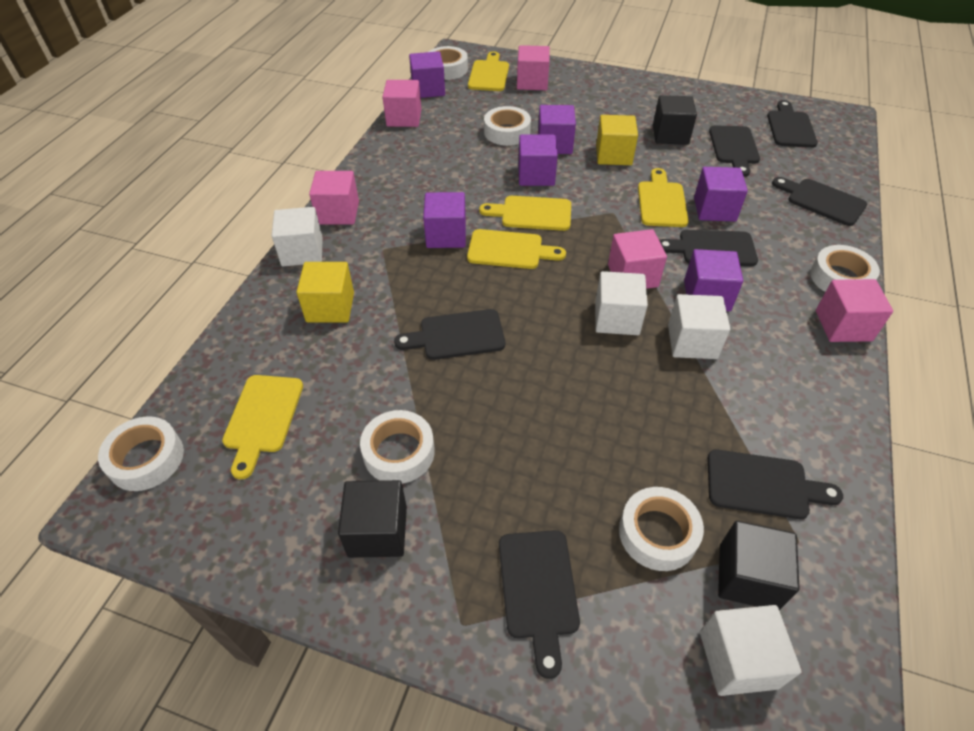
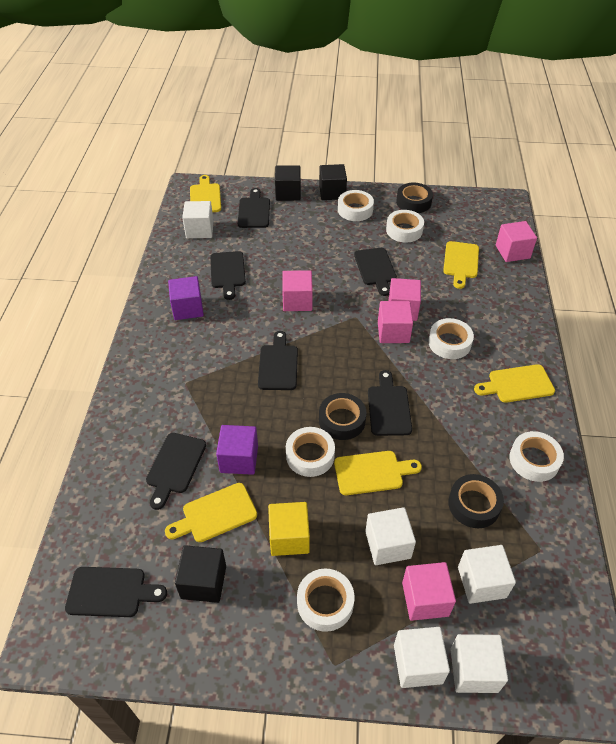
black tape: none = 0 -> [319,393,366,440] [396,183,433,213] [448,474,504,528] = 3
purple cube: [409,51,445,98] [423,192,466,248] [518,135,558,186] [538,105,576,154] [684,249,743,311] [694,167,748,222] = 6 -> [168,276,204,320] [216,425,258,475] = 2
white cube: [272,207,323,266] [595,271,648,335] [668,294,730,359] [700,605,801,696] = 4 -> [182,201,214,238] [365,507,416,565] [394,627,450,688] [450,634,508,693] [458,545,516,604] = 5
yellow cube: [297,262,354,322] [596,115,638,165] = 2 -> [268,502,310,556] = 1

